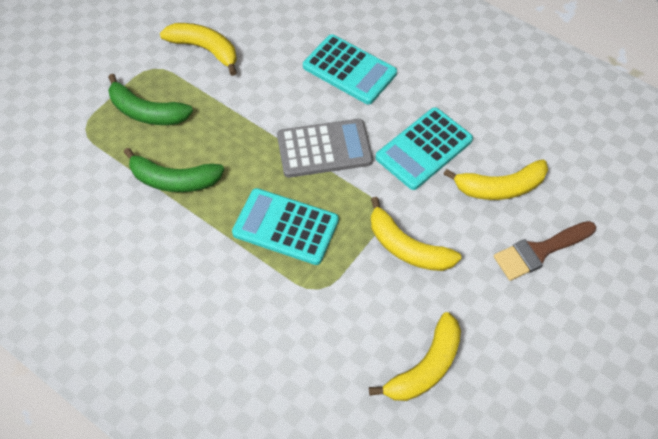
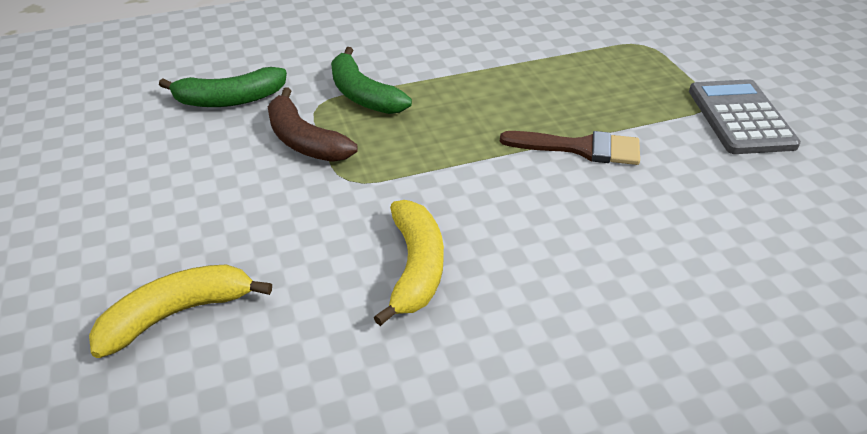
brown banana: none = 0 -> [268,87,358,162] = 1
turquoise calculator: [232,188,339,265] [303,34,397,105] [376,107,473,190] = 3 -> none = 0
yellow banana: [160,23,237,76] [369,312,461,401] [371,197,461,271] [443,159,548,200] = 4 -> [89,264,272,358] [373,200,444,326] = 2

